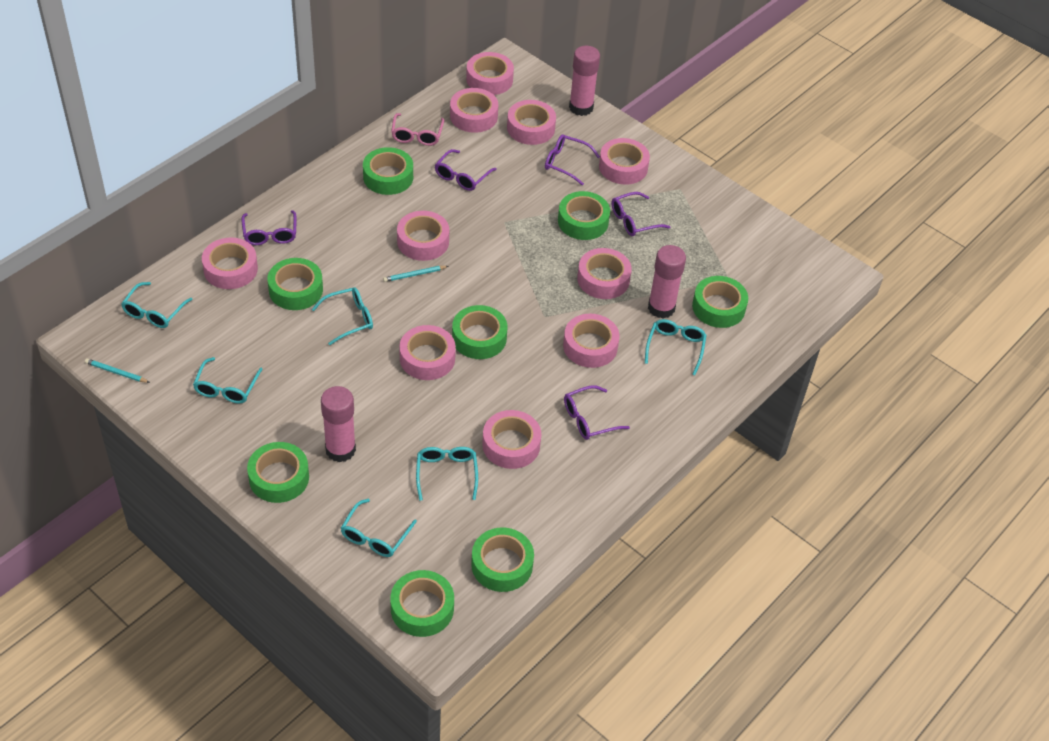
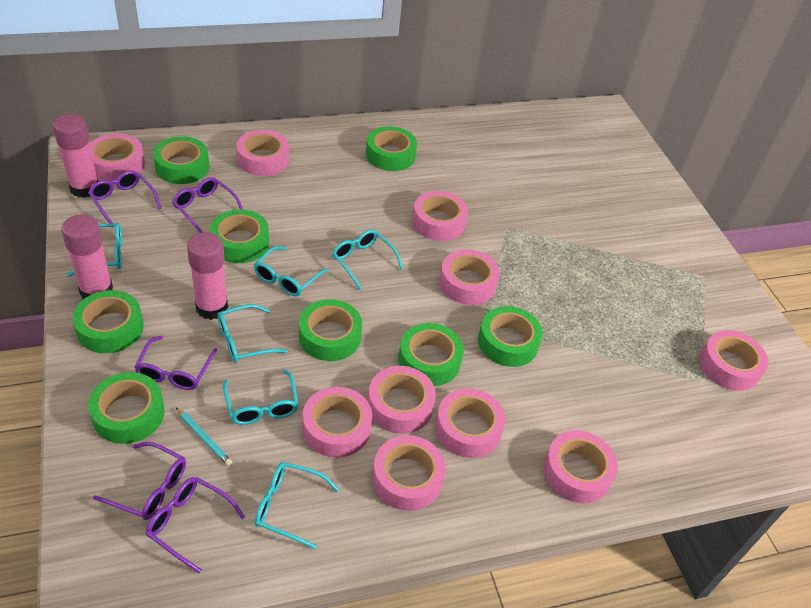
pink glasses: [391,113,444,146] = 1 -> none = 0
turquoise pencil: [85,358,150,383] [383,266,448,282] = 2 -> [176,407,232,466] = 1

